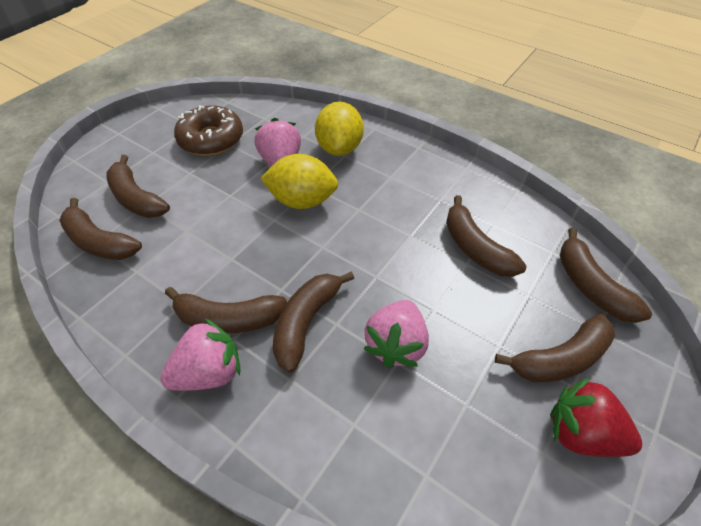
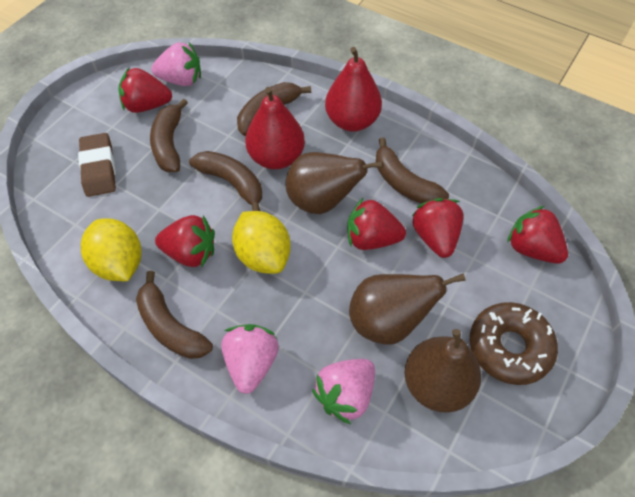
brown banana: [59,198,142,260] [106,155,170,218] [165,287,287,333] [273,272,354,373] [446,195,527,277] [495,314,615,382] [560,228,652,323] = 7 -> [136,271,213,359] [150,98,188,172] [189,151,262,211] [237,82,311,136] [376,138,449,204] = 5
brown eraser: none = 0 -> [78,133,116,197] = 1
brown pear: none = 0 -> [285,152,383,214] [349,273,466,345] [404,329,481,413] = 3
red pear: none = 0 -> [245,87,305,169] [325,47,382,132] = 2
red strawberry: [550,377,642,457] = 1 -> [118,68,172,113] [155,215,215,268] [347,198,406,250] [412,198,464,258] [507,206,568,264] = 5

